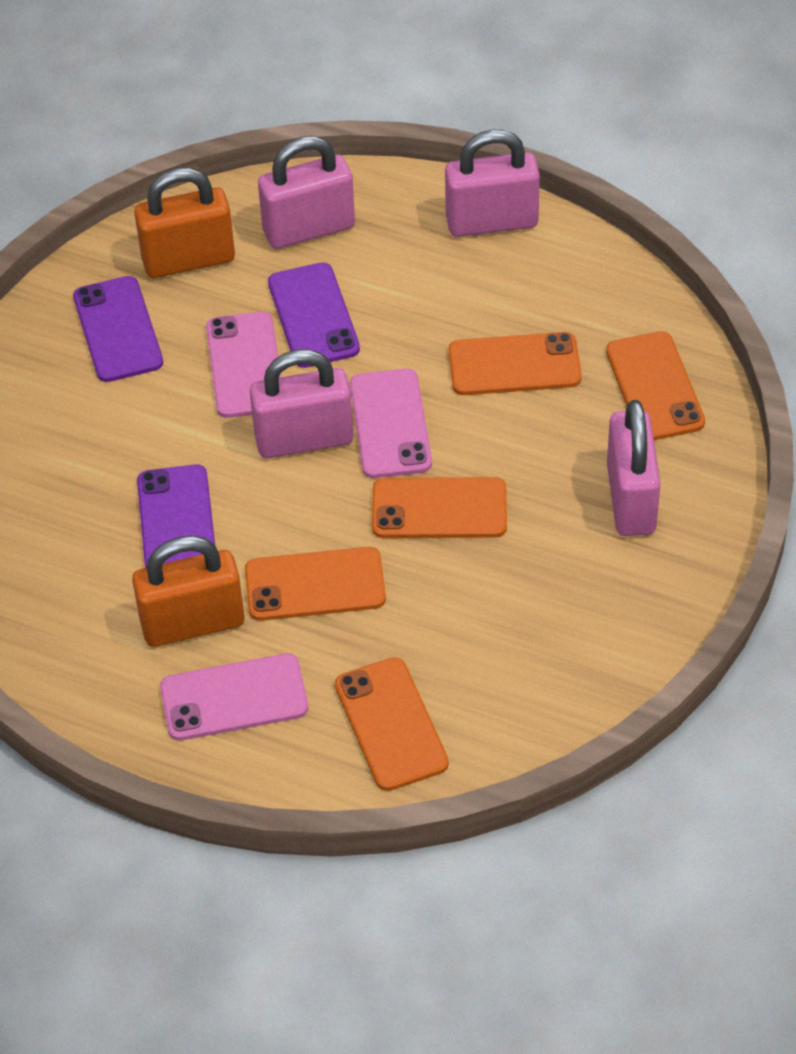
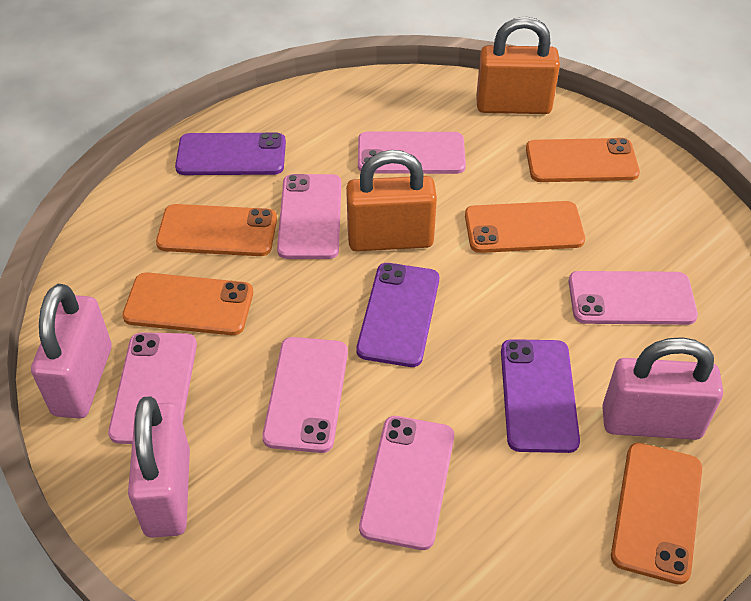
pink padlock: [250,349,354,458] [258,136,355,249] [445,130,540,237] [607,400,661,536] = 4 -> [31,284,112,419] [128,397,190,538] [602,337,723,440] = 3
pink phone: [160,653,308,741] [206,312,281,418] [350,369,432,478] = 3 -> [108,332,197,444] [262,337,348,453] [277,174,341,259] [358,132,466,174] [359,416,454,550] [568,271,698,325] = 6

